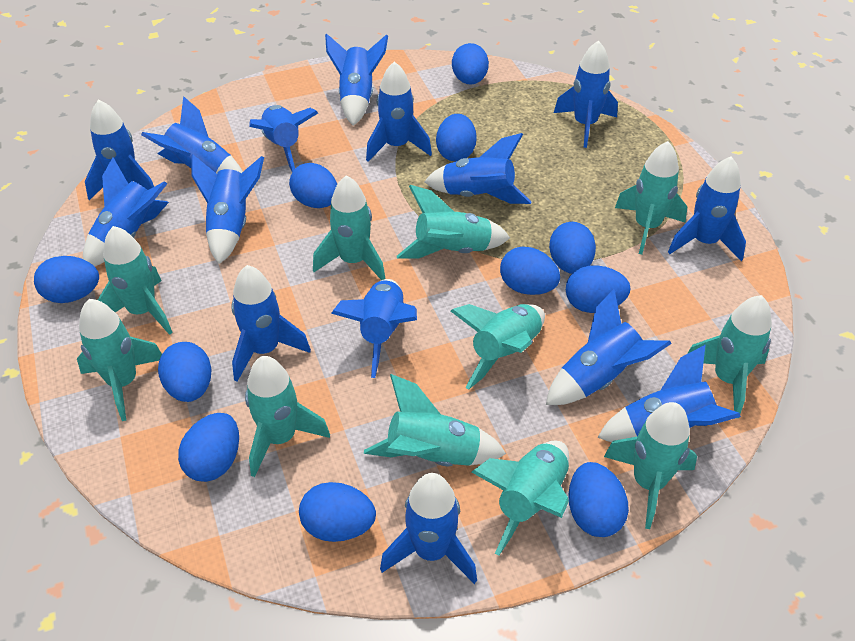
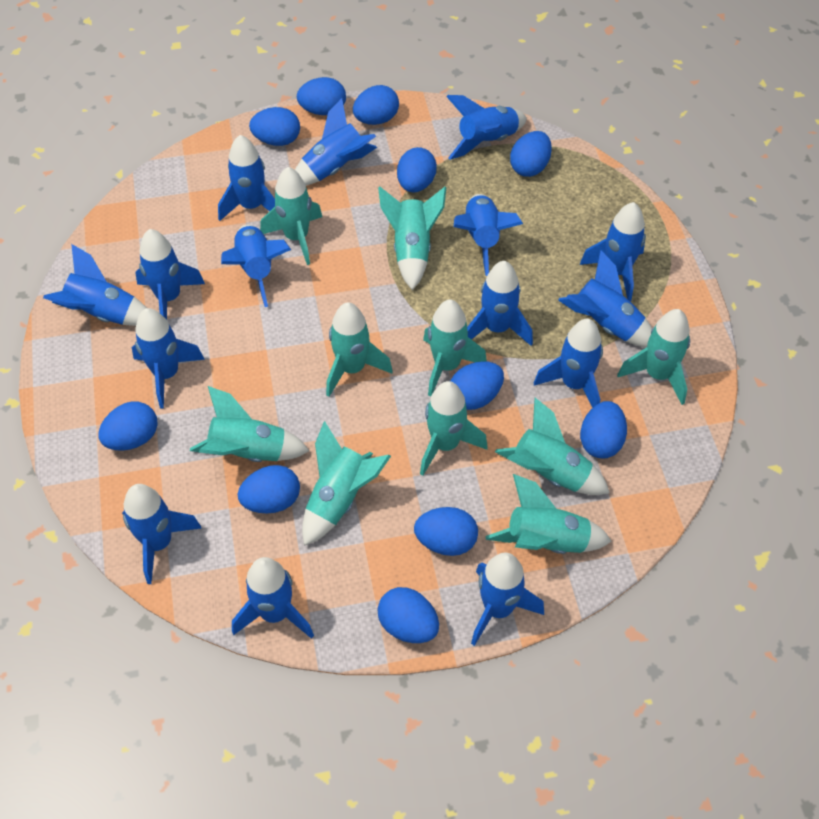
turquoise rocket: [77,299,162,421] [98,226,173,335] [245,356,330,477] [313,175,386,280] [364,374,506,466] [397,185,510,259] [451,304,545,390] [472,440,569,556] [604,402,697,529] [615,141,687,255] [687,295,772,418] = 11 -> [190,386,309,462] [260,167,322,265] [302,421,391,546] [326,302,393,397] [378,187,446,290] [420,381,488,476] [423,300,487,397] [486,474,612,554] [495,398,610,495] [617,309,690,405] = 10

